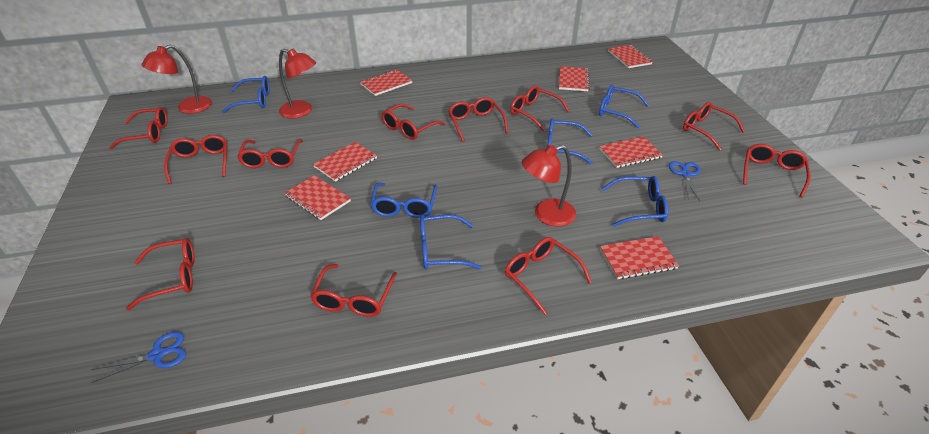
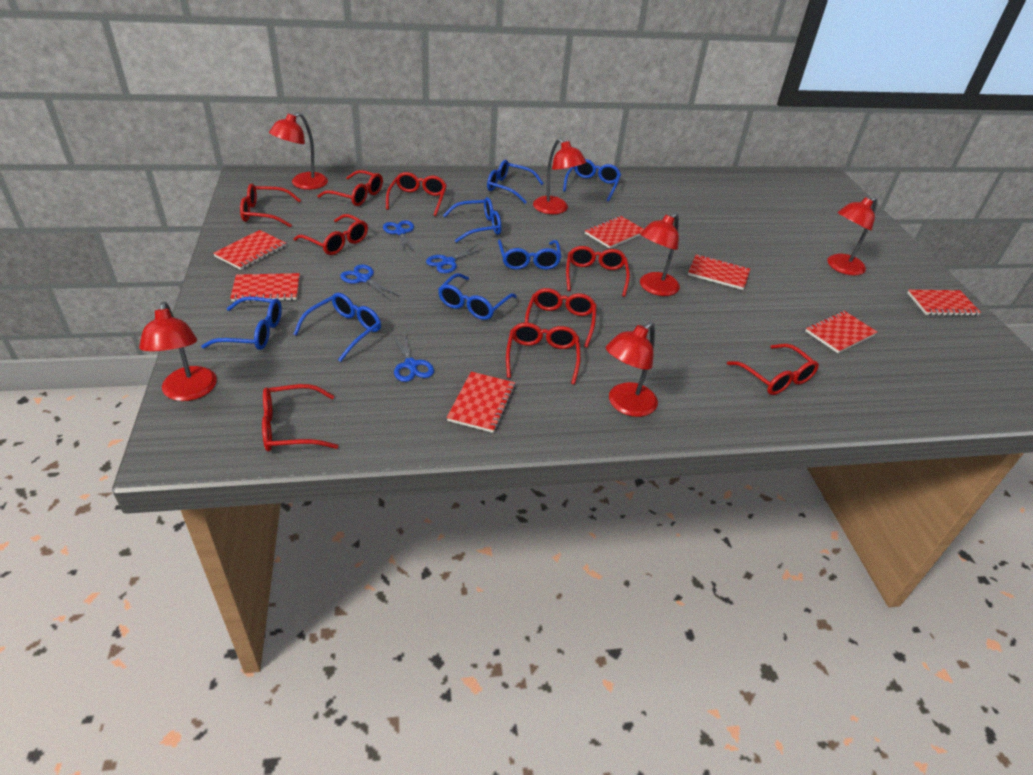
blue glasses: [222,76,270,114] [371,183,437,218] [420,215,482,269] [547,119,593,164] [599,85,649,128] [602,176,668,227] = 6 -> [201,297,282,350] [293,293,381,362] [438,273,517,320] [443,197,501,243] [487,160,544,204] [498,240,562,270] [563,159,621,202] = 7
blue scissors: [91,331,186,383] [669,161,701,201] = 2 -> [340,265,400,300] [383,220,416,253] [392,334,434,382] [426,245,485,273] = 4
red glasses: [109,107,168,149] [126,238,195,310] [164,135,227,184] [237,139,303,168] [310,264,397,317] [382,104,445,140] [448,97,508,142] [505,237,592,315] [510,86,570,131] [683,102,745,151] [743,144,810,198] = 11 -> [240,184,301,227] [262,384,338,452] [294,214,368,255] [318,170,383,206] [386,172,447,216] [506,323,581,385] [525,288,596,348] [566,246,630,297] [727,344,819,395] = 9
red lamp: [142,45,212,114] [279,48,316,119] [521,145,576,227] = 3 -> [139,302,217,401] [269,112,328,190] [533,138,586,214] [606,322,658,417] [640,213,680,296] [827,197,877,275] = 6

